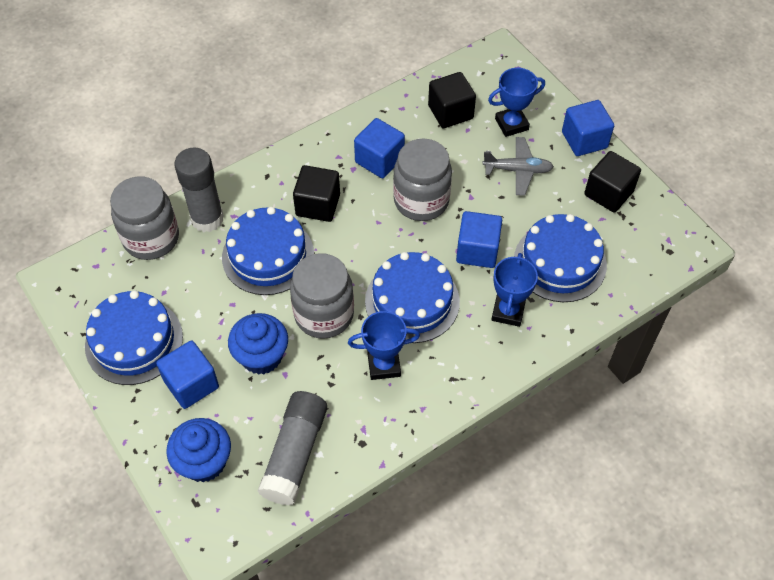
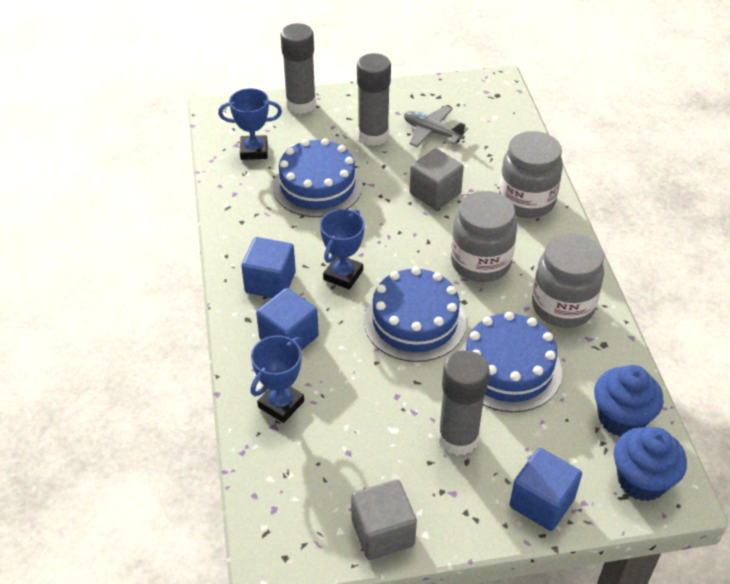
black cube: [293,165,340,222] [428,72,476,128] [584,151,641,213] = 3 -> none = 0
blue cake: [85,290,183,385] [222,207,314,295] [365,252,460,343] [514,214,607,302] = 4 -> [273,138,363,217] [364,267,466,362] [459,312,562,412] = 3
blue cube: [156,341,219,409] [354,118,405,178] [456,211,502,268] [562,100,614,156] = 4 -> [241,237,296,298] [256,288,319,350] [510,448,582,531] = 3
grey cube: none = 0 -> [351,480,417,560] [409,149,464,210] = 2
grey glue stick: [174,147,224,232] [258,391,327,506] = 2 -> [280,23,316,114] [357,53,391,146] [438,350,490,456] = 3

